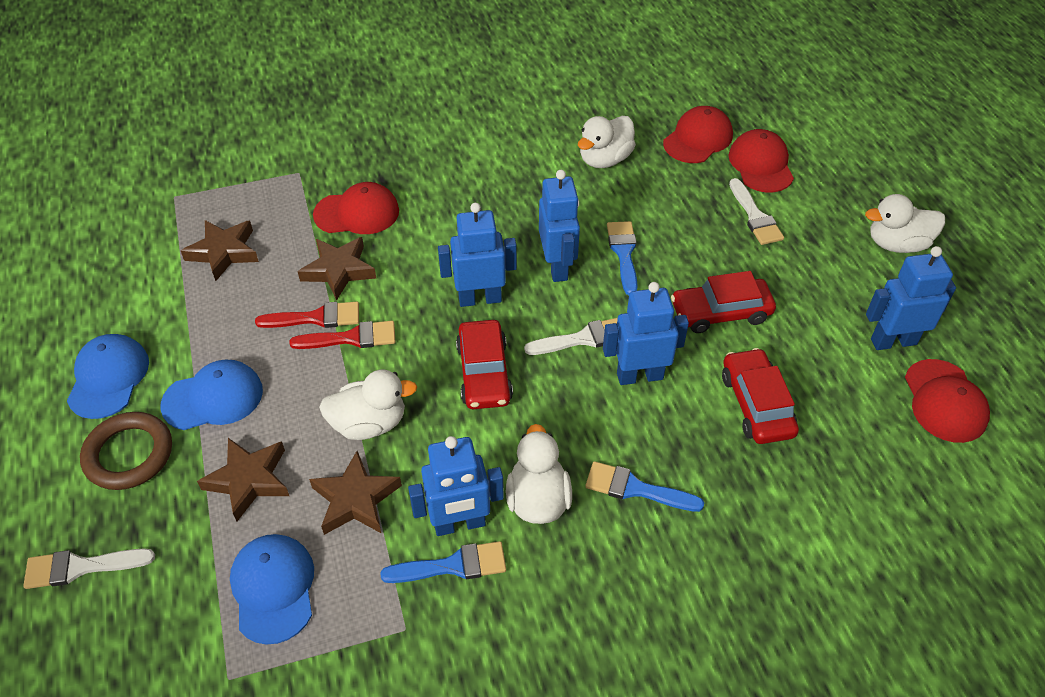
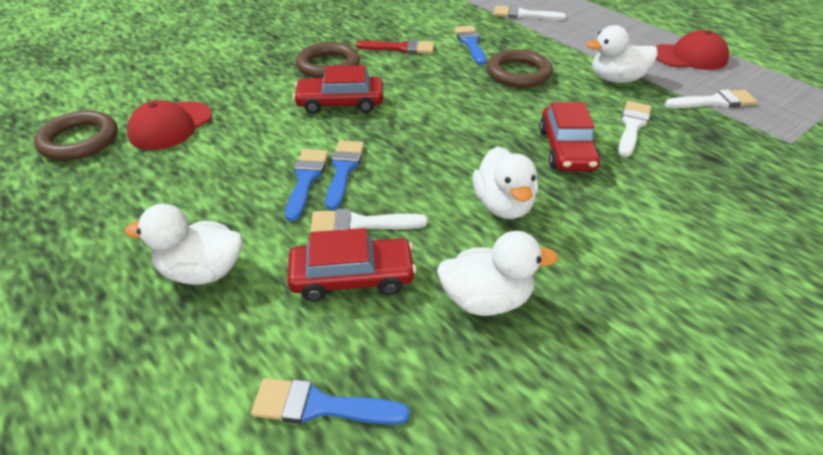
blue brush: [380,541,506,583] [585,461,704,512] [607,221,638,295] = 3 -> [251,378,410,425] [285,149,329,222] [325,140,364,210] [454,25,487,65] = 4
blue cap: [67,334,149,419] [160,360,263,430] [230,534,314,645] = 3 -> none = 0
blue robot: [408,436,504,536] [438,203,517,307] [539,170,580,282] [603,282,689,385] [866,246,956,350] = 5 -> none = 0
brown ring: [80,412,172,490] = 1 -> [34,110,118,161] [296,42,360,78] [487,49,553,88] = 3
brown star: [181,220,259,281] [197,438,289,522] [297,237,376,301] [309,451,402,535] = 4 -> none = 0
red brush: [255,302,359,328] [289,321,396,349] = 2 -> [356,39,434,54] = 1
red cap: [313,182,399,234] [663,106,733,163] [728,129,794,192] [905,359,990,443] = 4 -> [127,100,212,150] [655,30,729,70] = 2
white brush: [23,548,155,589] [524,318,618,355] [729,178,784,245] = 3 -> [310,209,427,232] [494,6,566,20] [618,101,652,157] [665,89,758,108] = 4

